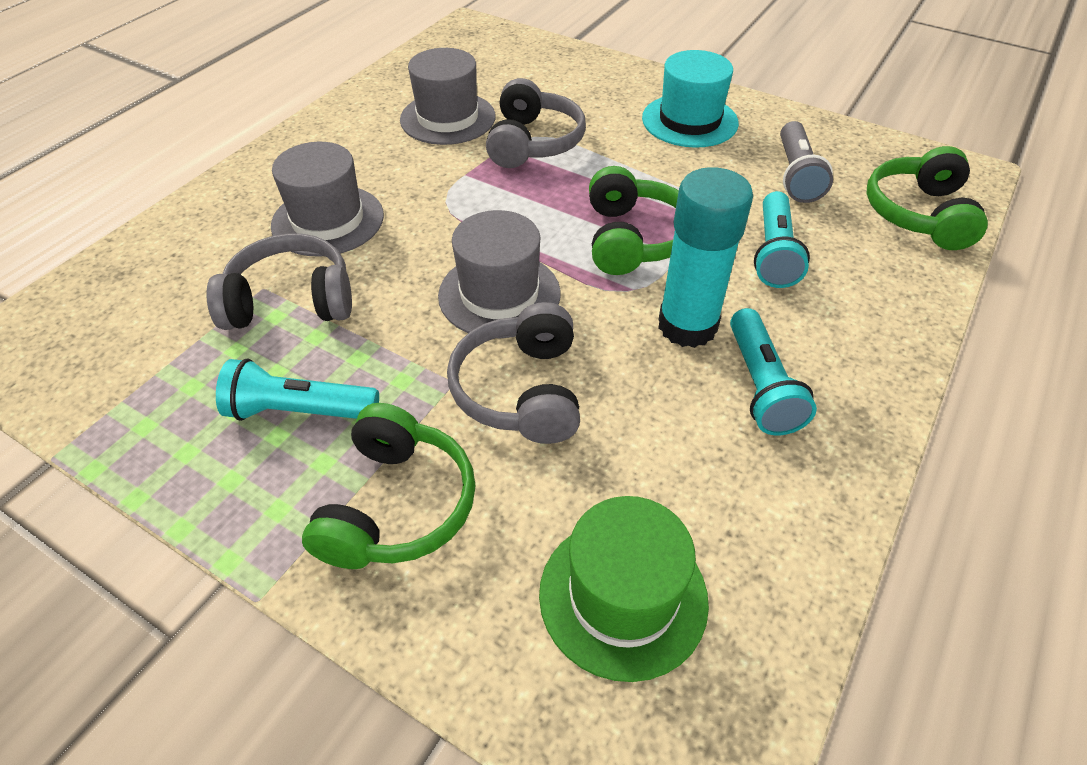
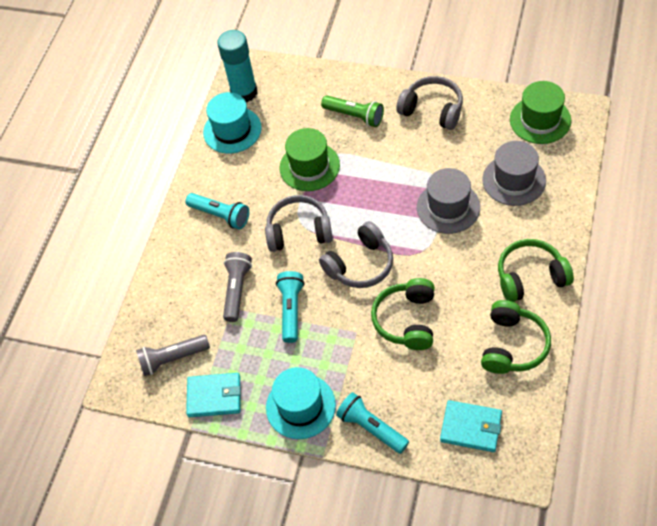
green flashlight: none = 0 -> [321,95,384,127] = 1
green hat: [539,496,709,682] = 1 -> [279,128,340,191] [510,81,571,144] = 2
grey flashlight: [780,121,833,203] = 1 -> [136,335,210,376] [223,252,252,322] = 2
grey hat: [271,142,384,257] [400,48,495,145] [438,210,561,338] = 3 -> [417,168,480,234] [482,141,546,206] = 2
turquoise hat: [642,50,739,148] = 1 -> [203,92,262,154] [266,367,336,439] = 2
turquoise wallet: none = 0 -> [186,373,241,417] [440,400,502,452] = 2

